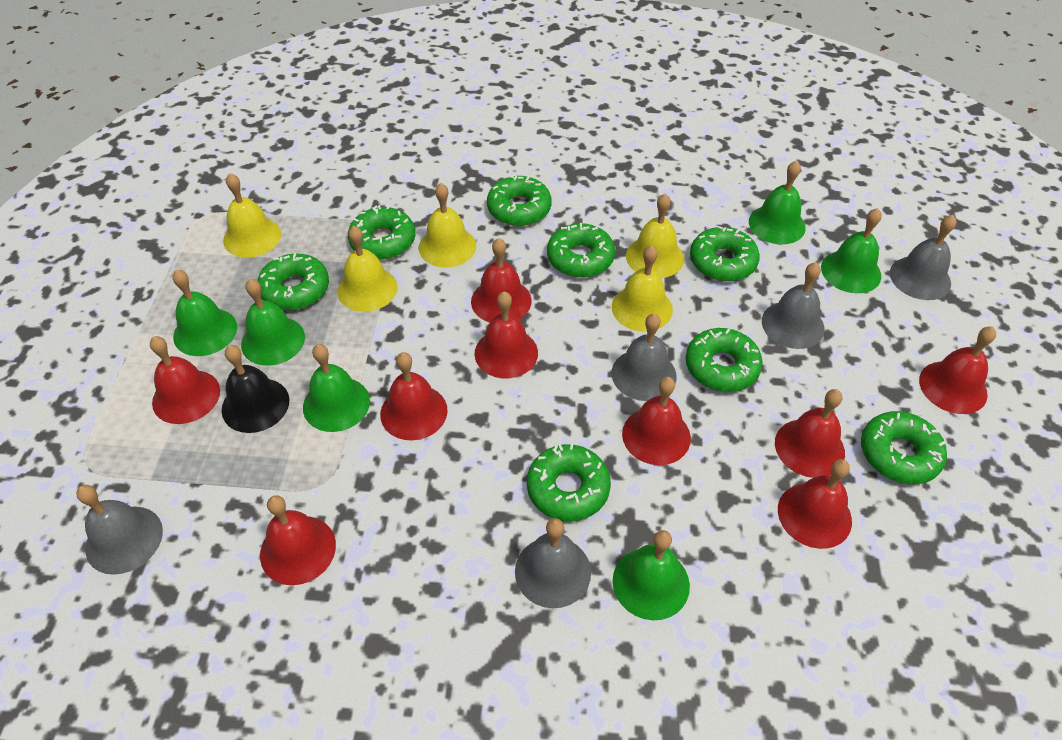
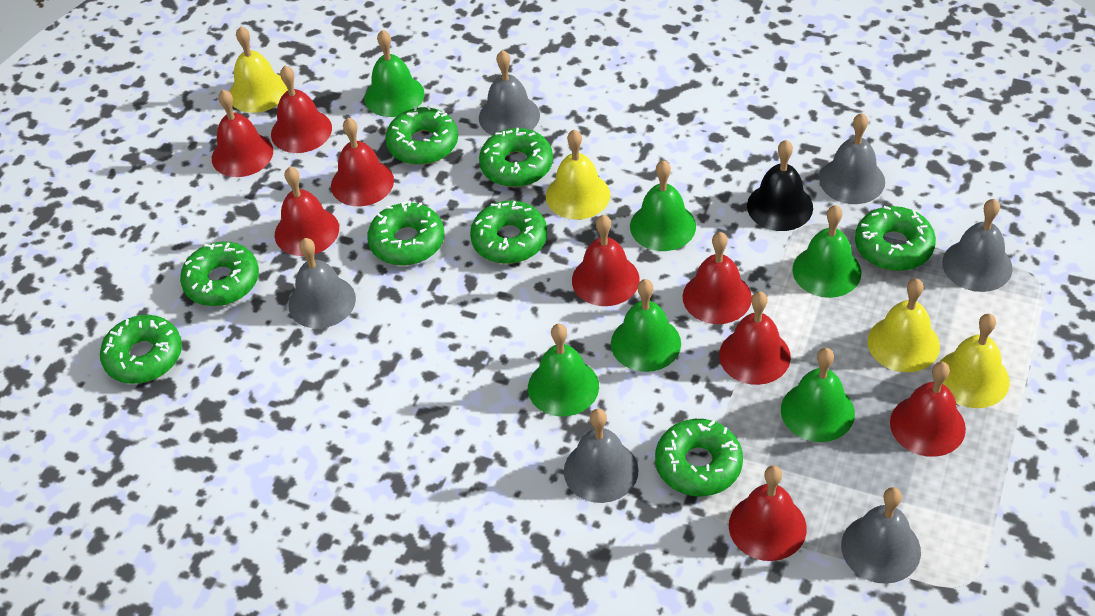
grey bell: [76,485,163,575] [515,518,591,608] [611,314,676,401] [762,262,825,349] [890,215,956,300] = 5 -> [288,238,356,328] [479,50,540,136] [564,409,639,503] [819,113,885,204] [841,487,921,584] [942,199,1013,292] = 6
yellow bell: [223,173,281,258] [337,226,398,312] [419,183,476,267] [612,245,673,331] [626,194,684,278] = 5 -> [229,26,288,113] [546,130,610,220] [867,279,940,372] [940,314,1010,408] = 4

